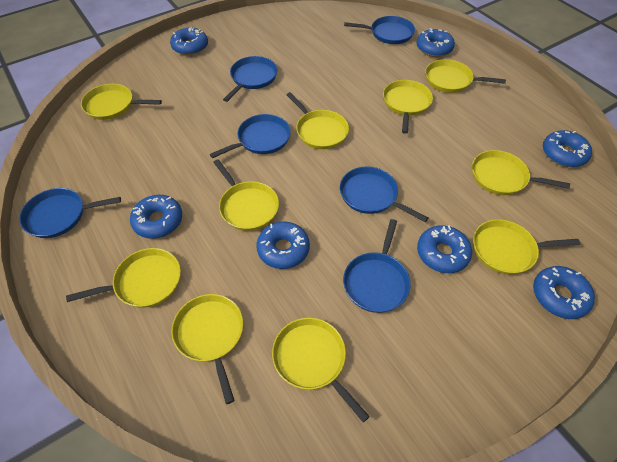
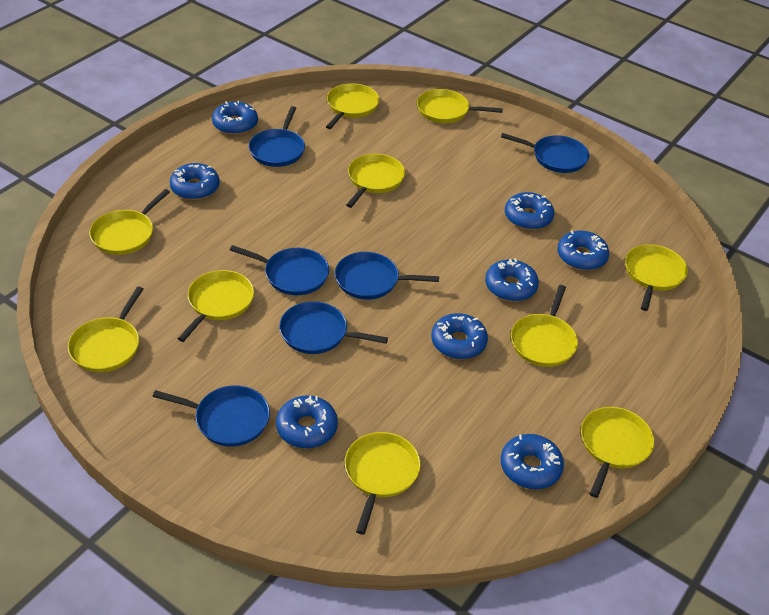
blue donut: [130,195,182,239] [170,27,208,55] [257,221,310,269] [416,28,455,57] [417,225,472,273] [533,266,595,319] [543,130,592,167] = 7 -> [169,163,220,200] [212,101,258,135] [276,395,338,448] [431,313,488,359] [485,258,539,301] [501,434,564,489] [505,192,554,230] [557,231,609,270] = 8

